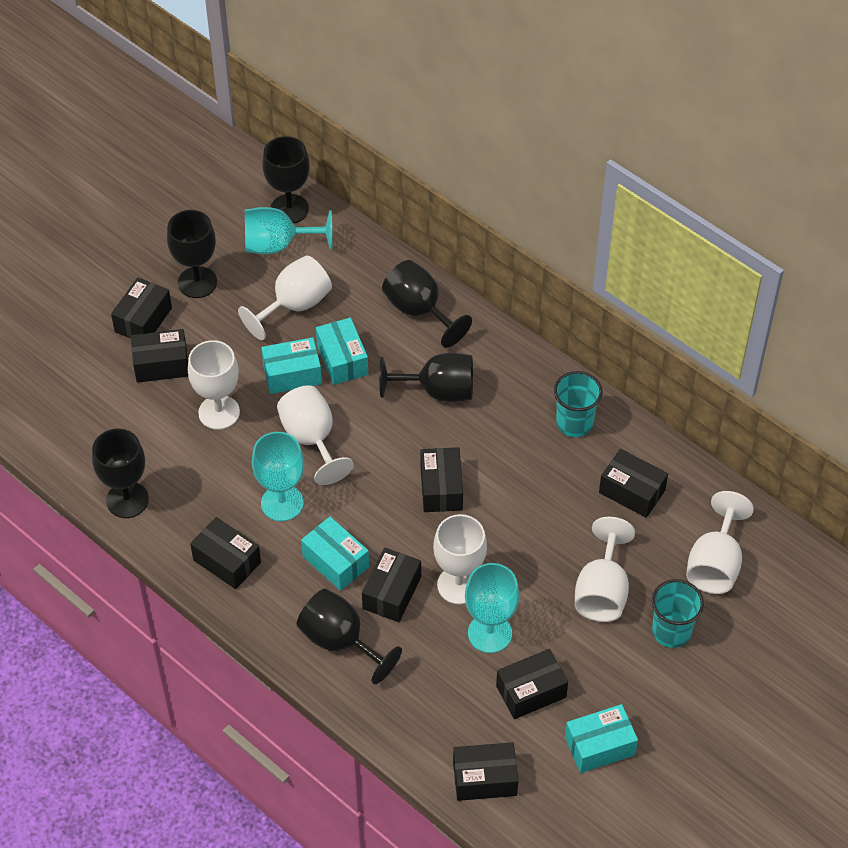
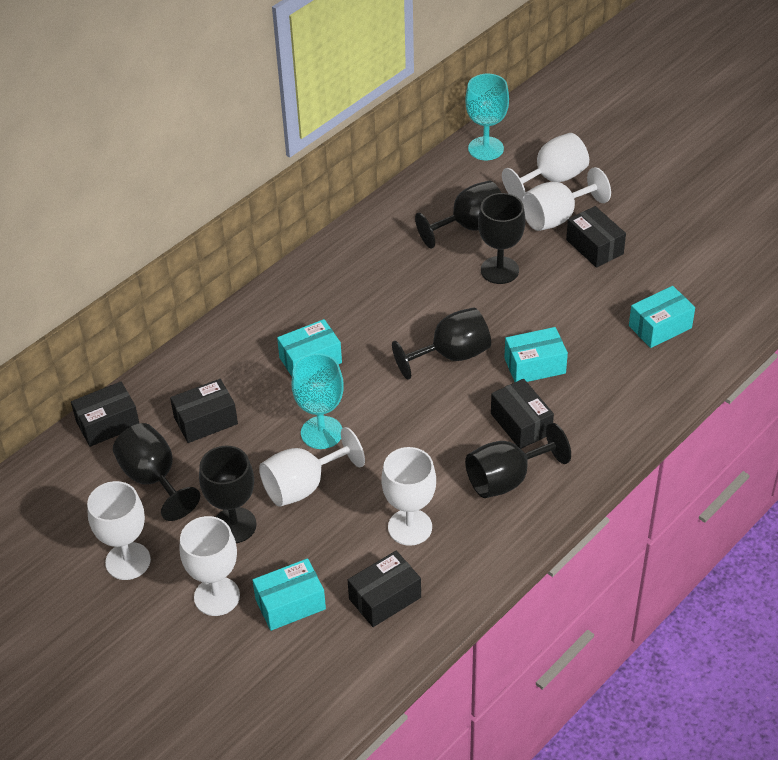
black box: [111,277,172,339] [131,329,188,383] [190,517,261,589] [362,548,421,622] [421,447,463,512] [453,742,518,801] [496,649,568,719] [599,449,668,518] = 8 -> [71,382,140,447] [170,379,238,443] [348,551,421,627] [491,379,554,449] [566,206,626,268] = 5
turquoise cup: [554,371,603,437] [652,579,704,648] = 2 -> none = 0
turquoise goblet: [245,207,332,254] [252,432,304,521] [465,563,519,653] = 3 -> [292,353,344,449] [465,74,509,160] = 2

